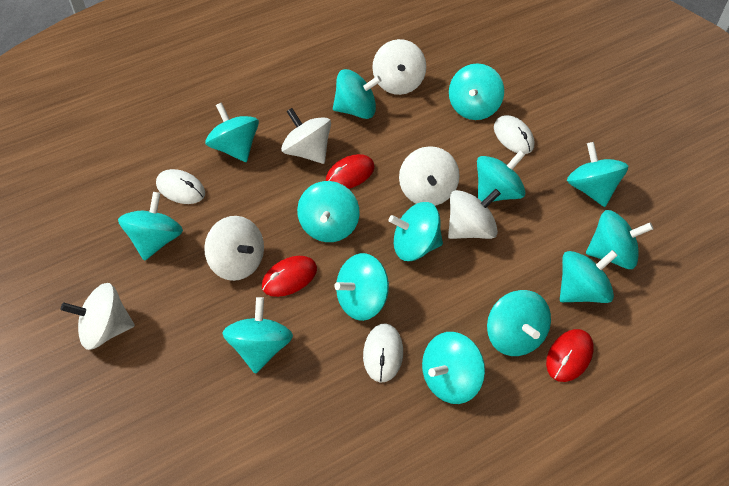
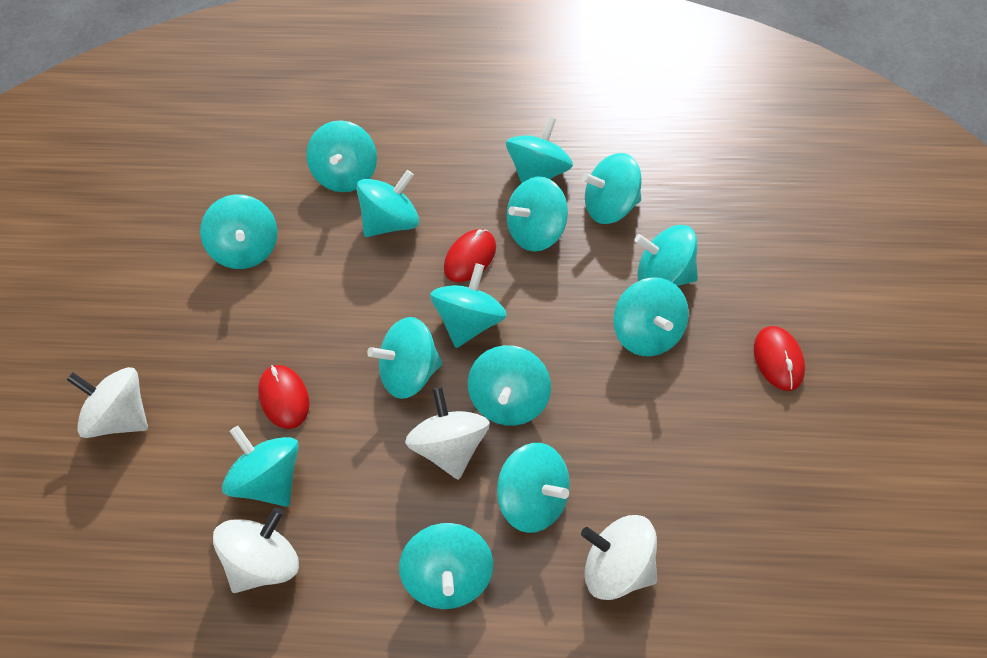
white mouse: [156,169,205,204] [363,323,403,383] [494,115,534,154] = 3 -> none = 0
white spinning top: [61,283,135,350] [204,216,264,281] [281,108,331,164] [372,39,426,95] [399,146,460,206] [448,189,501,239] = 6 -> [67,367,148,438] [213,508,299,593] [405,387,490,480] [581,515,657,600] = 4

